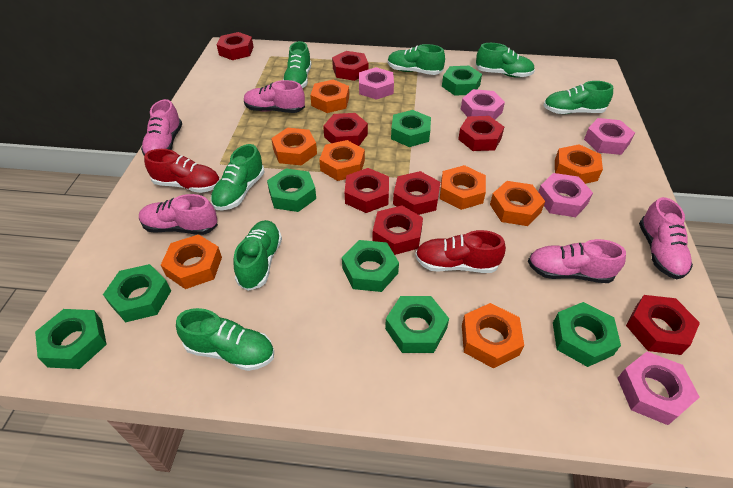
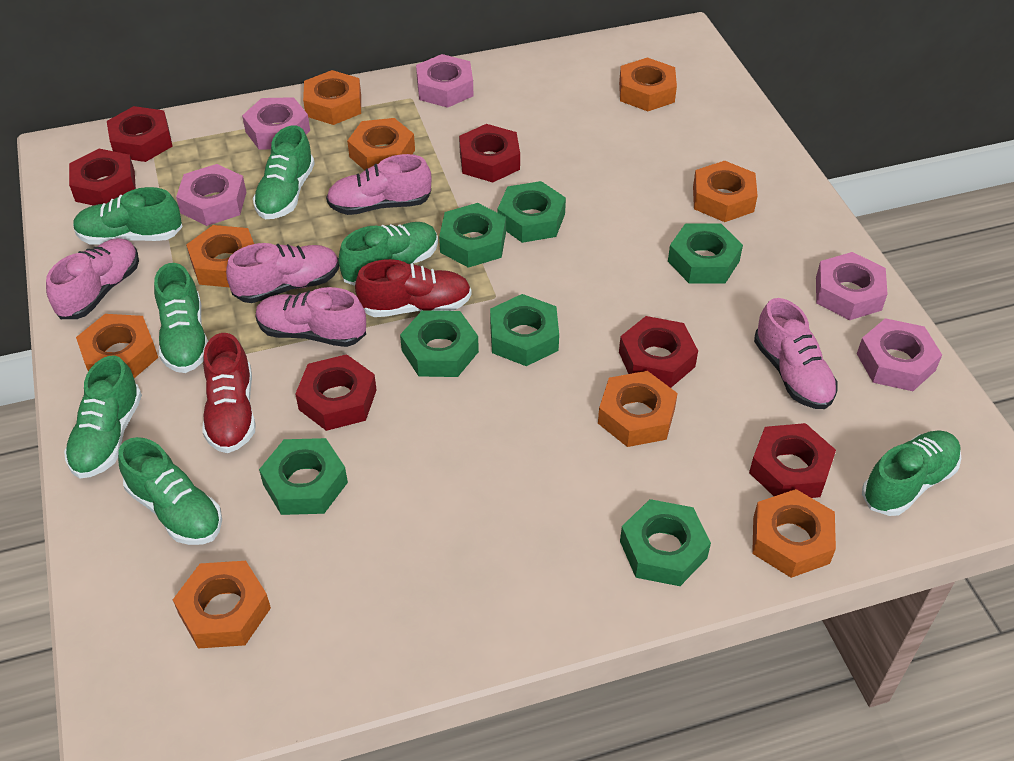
green nut: [35,309,107,369] [103,264,171,322] [267,168,316,212] [342,240,399,292] [385,296,449,353] [391,110,431,147] [442,66,482,96] [553,302,621,367] = 8 -> [259,438,348,515] [400,310,479,377] [439,203,506,268] [490,294,559,366] [498,181,566,243] [620,499,711,586] [668,224,743,283] = 7
orange nut: [161,234,222,289] [271,128,317,165] [310,80,349,113] [319,140,365,181] [440,165,486,210] [462,303,524,369] [490,181,545,226] [555,144,603,184] = 8 -> [76,314,158,378] [173,561,271,649] [186,225,254,287] [303,70,361,125] [347,118,415,170] [598,371,678,447] [619,57,677,111] [693,161,758,222] [752,489,836,578] = 9
red nut: [217,32,254,60] [323,113,368,146] [332,51,369,81] [345,168,389,213] [373,205,423,255] [393,171,440,215] [458,116,504,151] [626,295,700,355] = 8 -> [69,149,136,206] [107,106,173,162] [295,354,377,431] [459,124,520,182] [619,316,698,388] [749,423,836,498] = 6

